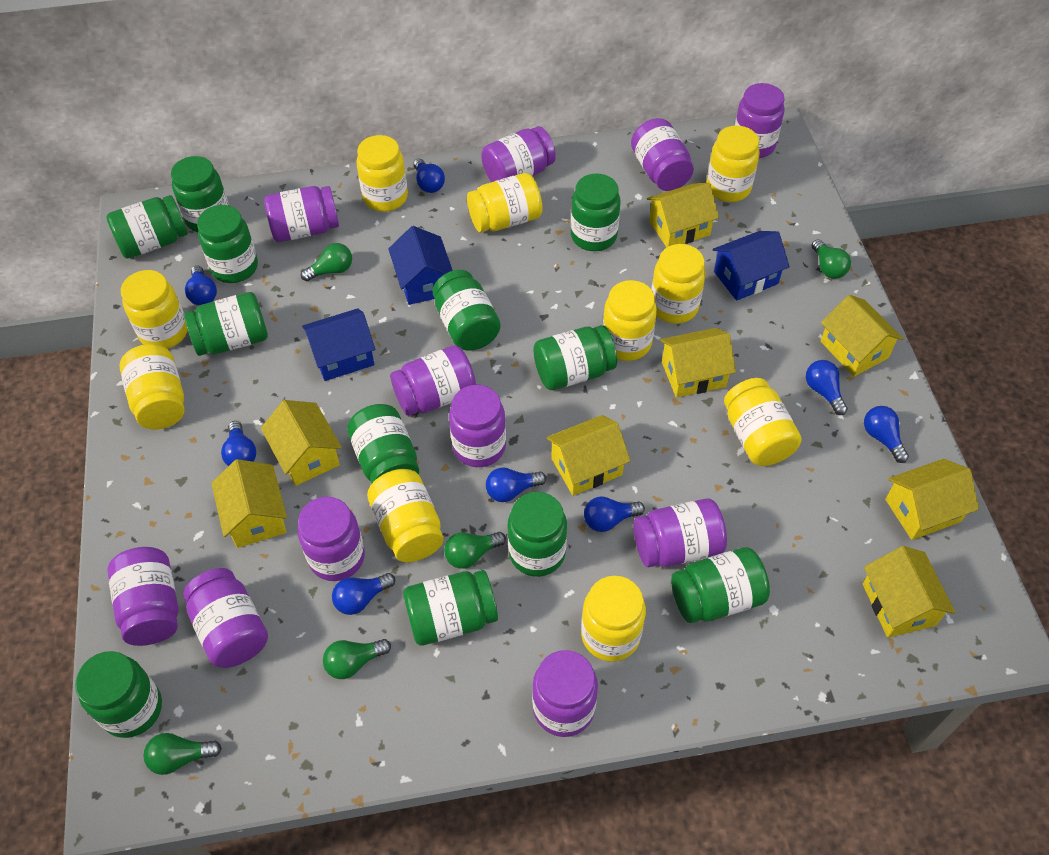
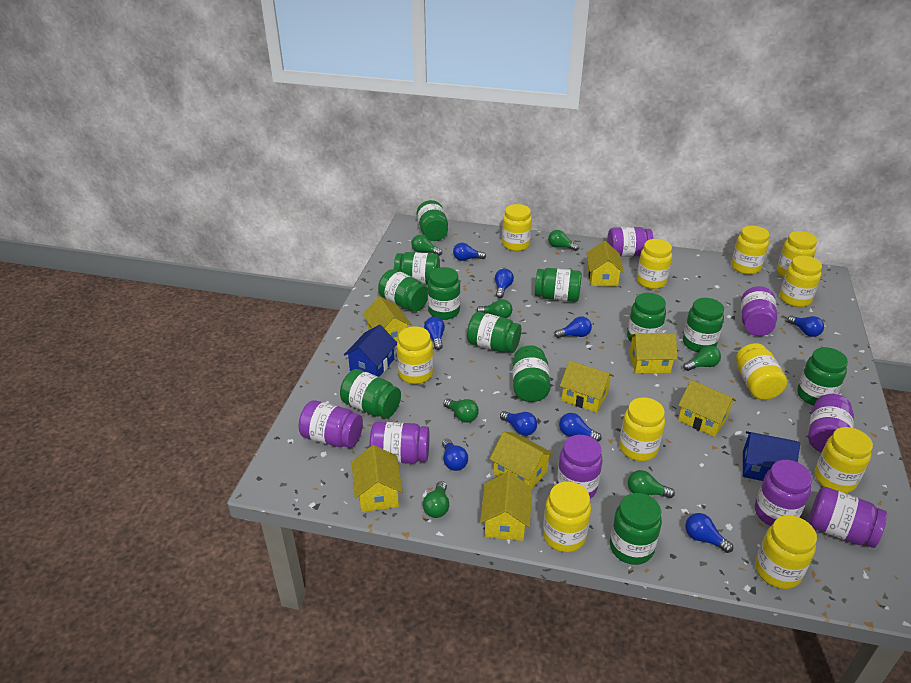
blue house: [302,308,376,381] [388,226,453,305] [712,231,790,301] = 3 -> [344,324,397,377] [743,431,800,481] = 2
blue light bulb: [185,265,217,306] [221,421,256,466] [332,573,395,615] [414,158,445,193] [486,467,546,502] [584,497,645,532] [806,360,848,415] [864,406,909,463] = 8 -> [424,317,445,350] [442,439,468,471] [453,243,486,261] [495,269,514,298] [500,411,537,436] [554,316,592,338] [559,413,601,442] [685,513,733,553] [787,316,824,337] = 9
green light bulb: [143,733,222,775] [301,243,352,281] [323,639,391,679] [444,532,506,569] [812,239,851,279] = 5 -> [411,235,442,256] [423,481,449,518] [443,398,479,423] [477,299,512,318] [548,230,579,251] [628,470,675,498] [683,346,721,371] = 7
purple jar: [107,547,178,646] [183,568,268,668] [264,186,339,242] [298,497,365,581] [390,345,476,416] [449,385,506,467] [481,126,556,182] [532,650,598,737] [631,118,694,191] [634,498,727,567] [735,83,785,158] = 11 -> [299,400,363,448] [369,422,429,464] [556,435,603,499] [607,227,654,257] [741,286,777,336] [755,460,812,526] [808,394,854,453] [809,487,887,548] = 8
yellow jar: [119,344,184,429] [121,270,188,349] [356,135,408,212] [367,469,443,562] [467,173,542,232] [581,576,646,662] [603,280,657,361] [651,244,706,324] [707,126,760,202] [724,378,801,466] = 10 -> [397,326,433,384] [502,204,532,251] [543,481,591,552] [619,397,665,461] [637,239,672,289] [731,226,769,275] [736,343,787,400] [755,515,817,589] [777,231,817,277] [780,256,822,307] [815,427,873,493] = 11

